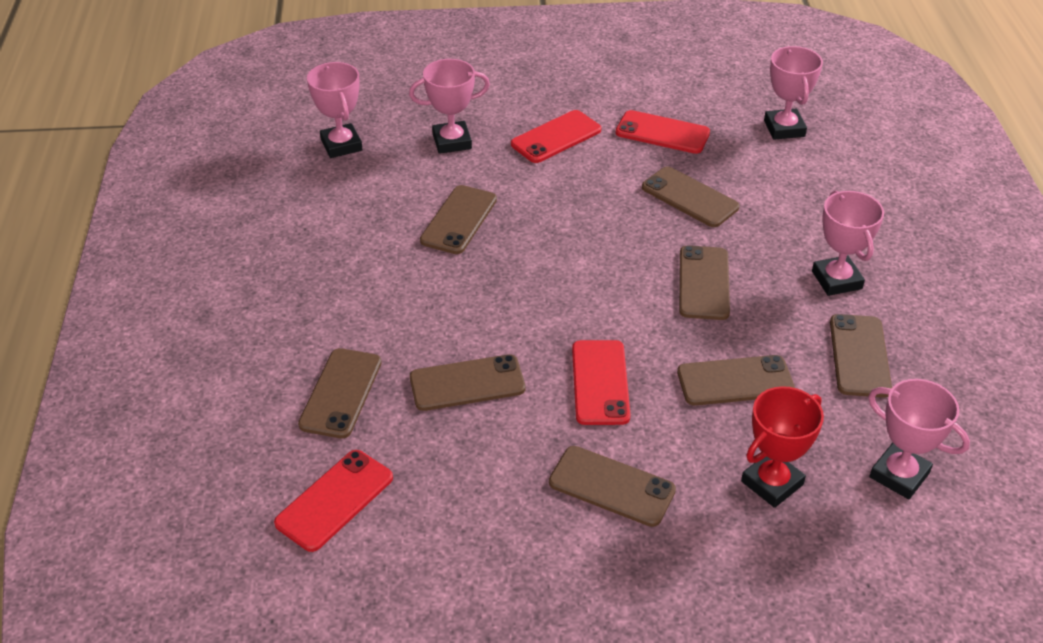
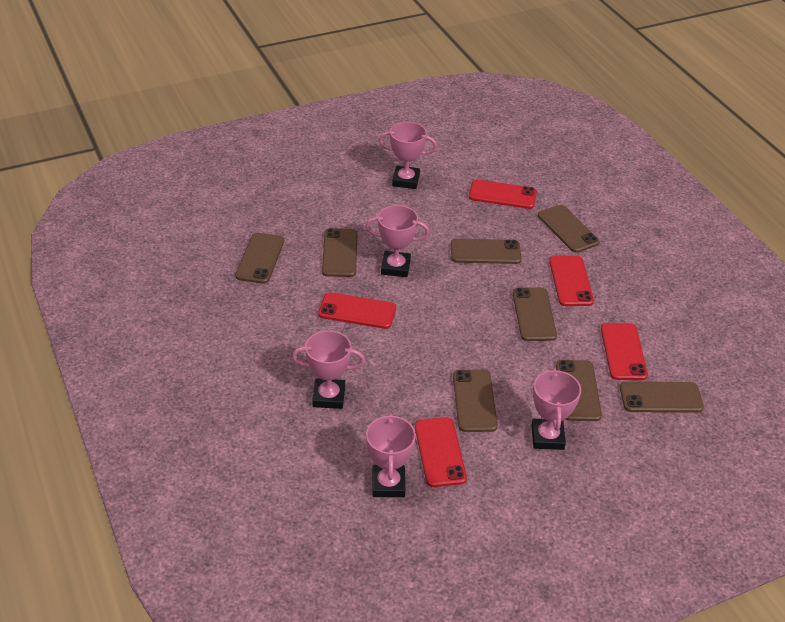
red phone: [274,450,393,552] [511,110,601,163] [572,340,631,425] [616,110,710,154] = 4 -> [318,292,396,329] [415,417,467,487] [469,179,537,209] [549,256,594,306] [601,323,648,380] = 5
red trophy: [741,386,824,508] = 1 -> none = 0

